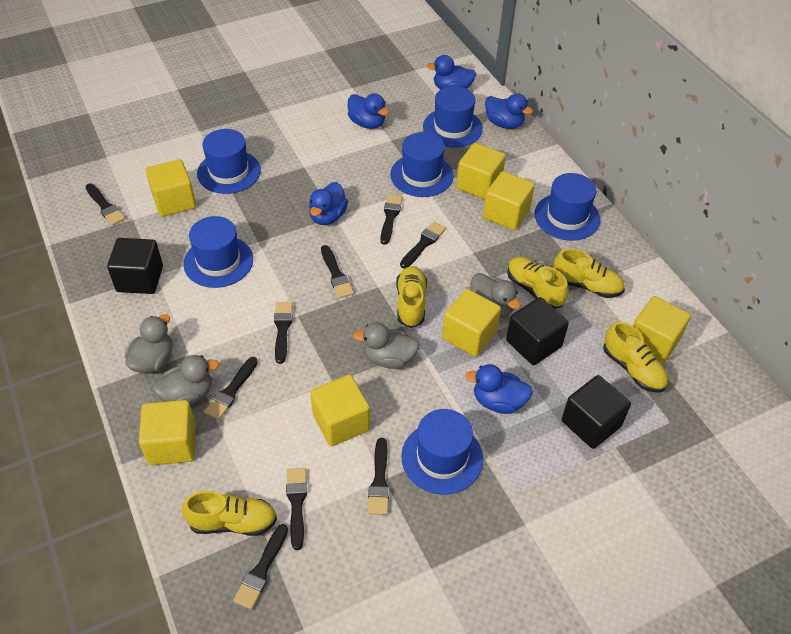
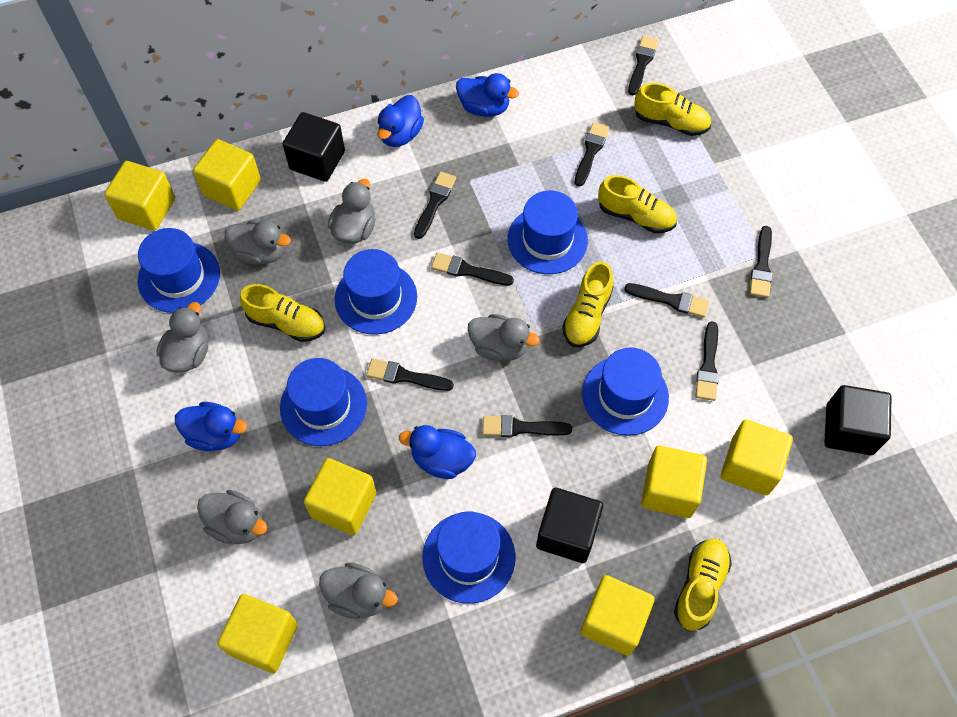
blue duck: [309,182,348,225] [347,93,389,129] [427,55,476,90] [465,364,533,414] [485,93,533,129] = 5 -> [175,402,247,451] [377,95,424,147] [399,425,476,479] [456,73,519,117] = 4
grey duck: [125,314,172,374] [153,355,219,405] [353,322,419,369] [470,273,521,318] = 4 -> [157,302,208,373] [197,490,267,544] [225,220,291,264] [319,563,398,619] [328,179,375,244] [468,314,540,361] = 6

